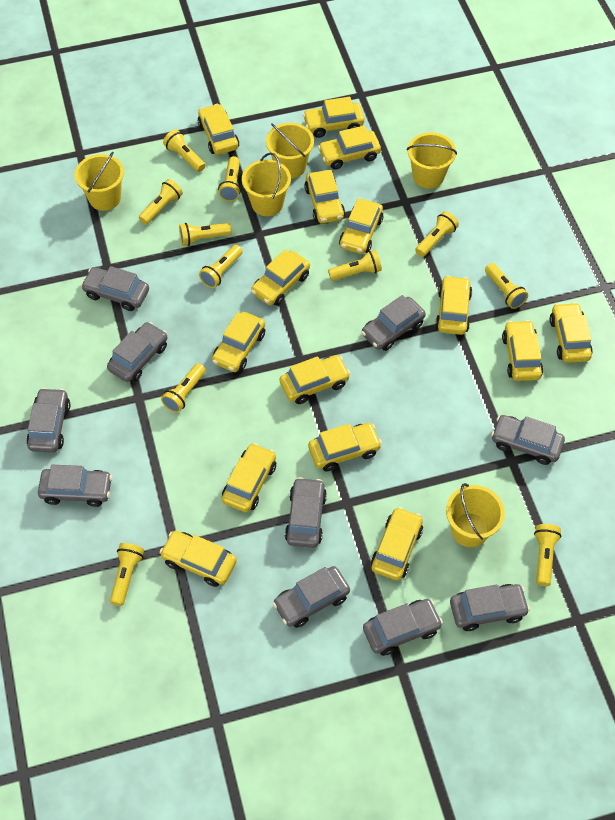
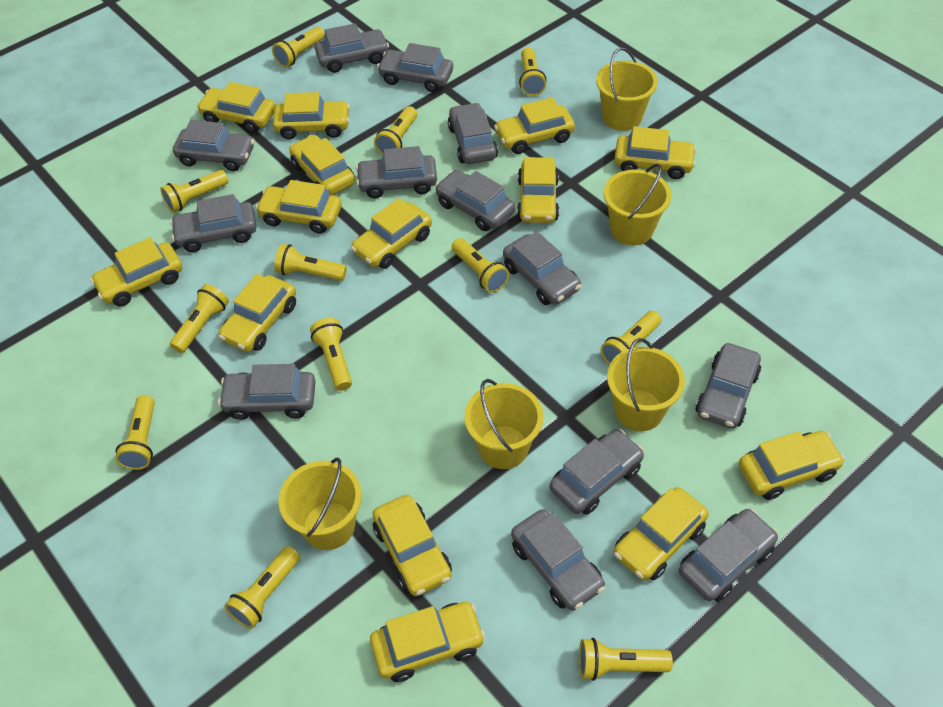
grey car: [26,388,70,453] [38,465,112,507] [81,266,149,311] [107,322,168,382] [273,566,350,628] [285,477,327,548] [361,295,426,351] [363,599,443,656] [450,584,530,631] [491,415,565,465] = 10 -> [170,194,257,252] [173,120,255,171] [218,364,316,420] [315,23,389,73] [356,146,437,198] [377,43,453,92] [435,170,515,231] [448,102,498,164] [503,231,581,305] [511,509,605,611] [549,429,644,515] [679,509,778,602] [696,343,761,429] = 13
yellow car: [159,531,237,587] [198,104,239,155] [212,312,265,372] [222,443,276,512] [251,250,310,306] [280,355,350,404] [303,97,364,138] [304,170,345,224] [308,423,382,471] [318,126,381,170] [339,199,384,254] [371,507,423,581] [435,275,472,335] [502,320,543,381] [549,302,593,363] = 15 -> [90,237,182,306] [196,82,275,133] [218,274,296,352] [255,180,342,234] [273,92,350,140] [289,135,355,195] [351,198,432,269] [370,602,485,682] [372,495,452,596] [494,97,575,154] [517,157,559,223] [614,126,697,179] [614,487,709,581] [739,431,845,500] = 14
yellow flashlight: [110,543,144,606] [139,179,183,224] [161,363,206,413] [163,129,206,172] [179,223,232,246] [199,245,243,288] [218,156,241,202] [328,250,382,281] [415,211,459,257] [485,263,528,309] [534,524,561,586] = 11 -> [115,395,155,470] [160,170,228,213] [170,284,229,353] [224,546,300,629] [272,27,325,67] [274,244,347,281] [310,318,352,391] [374,106,417,155] [452,238,509,293] [519,48,546,96] [579,638,673,681] [601,311,662,365] = 12

